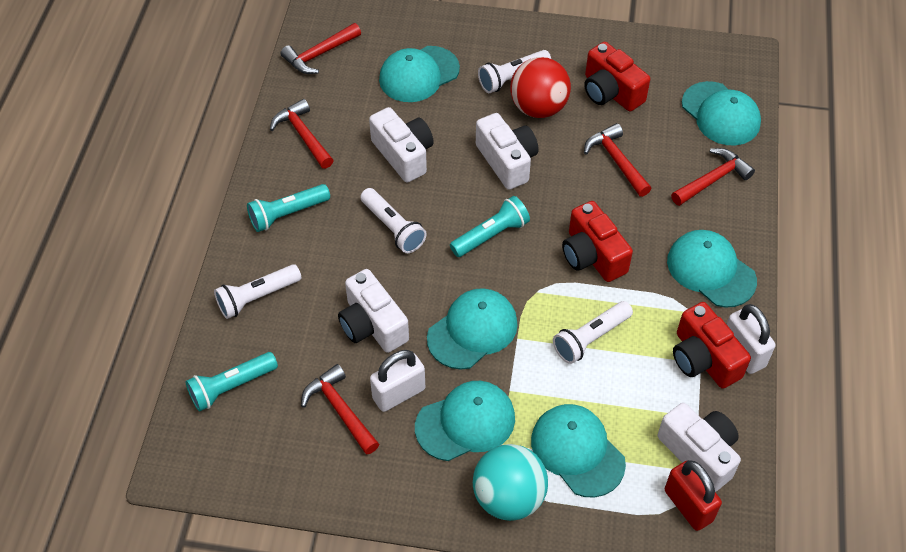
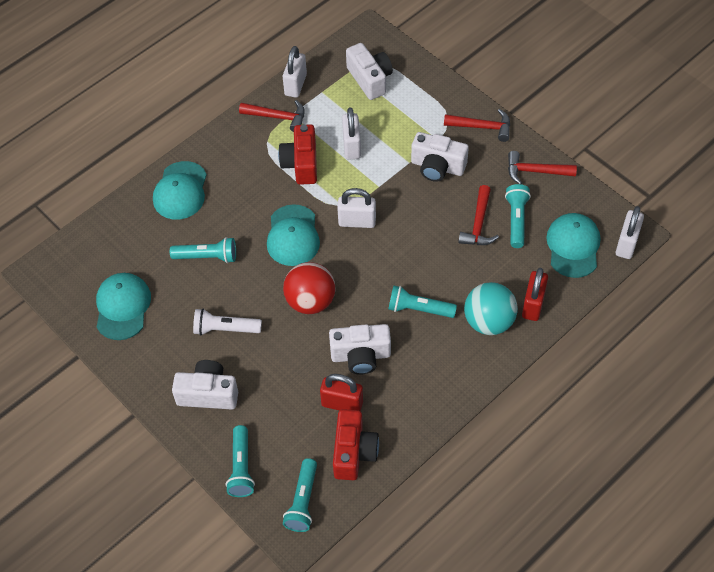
red camera: [562,201,633,282] [584,42,650,112] [673,302,751,389] = 3 -> [278,124,317,185] [333,409,379,480] = 2
red hammer: [270,99,334,169] [281,23,361,74] [301,364,379,455] [584,123,652,197] [671,148,755,206] = 5 -> [239,100,305,132] [444,109,510,142] [458,185,499,245] [508,151,577,184] = 4
red padlock: [665,460,722,531] = 1 -> [320,374,363,411] [522,268,548,321] = 2
turquoise cap: [379,46,460,102] [415,381,515,461] [427,288,518,369] [531,404,626,498] [667,230,757,308] [682,81,761,145] = 6 -> [96,273,151,340] [153,161,207,220] [267,204,320,266] [546,213,600,278] = 4
turquoise flashlight: [186,352,278,412] [247,184,330,232] [450,196,530,257] = 3 -> [170,237,236,263] [226,425,255,497] [283,458,317,532] [388,286,457,318] [505,184,531,248] = 5
white flashlight: [214,264,302,319] [360,188,427,253] [478,50,551,93] [553,301,633,364] = 4 -> [193,309,262,335] = 1
white padlock: [370,350,425,412] [727,304,775,374] = 2 -> [283,46,307,98] [337,188,376,228] [342,107,361,160] [616,206,644,259] = 4

